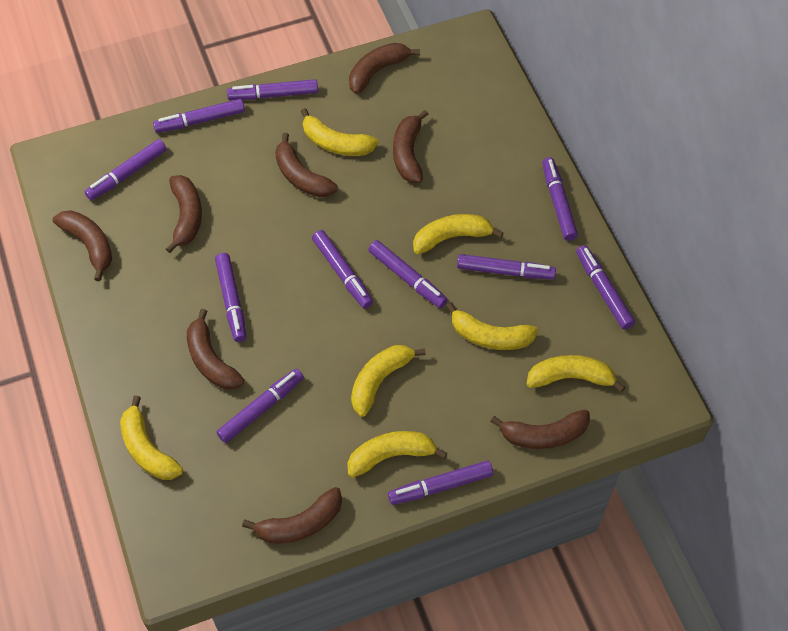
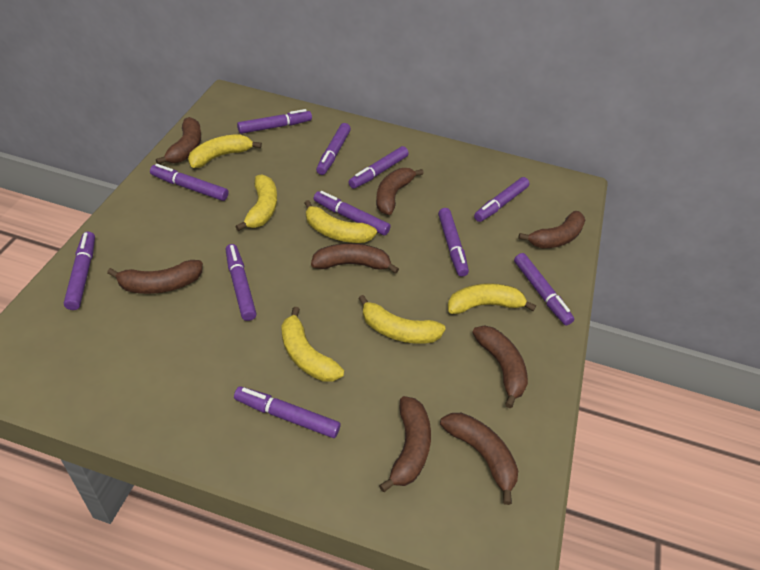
yellow banana: [120,396,183,480] [301,108,378,156] [347,431,447,478] [351,345,426,417] [413,214,503,254] [446,302,538,350] [527,355,626,393] = 7 -> [188,134,262,168] [235,174,277,231] [281,307,344,382] [304,200,377,243] [358,295,446,344] [447,283,536,314] = 6

